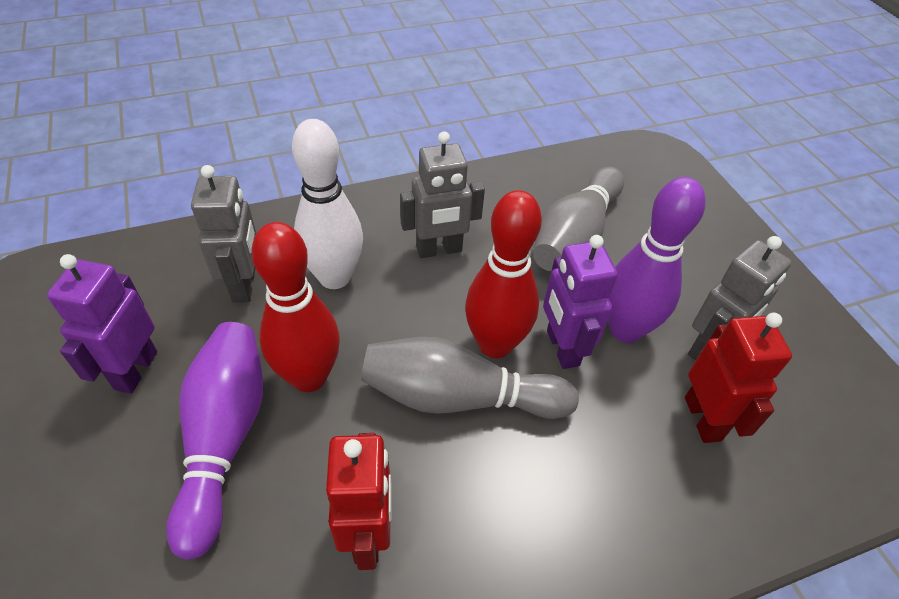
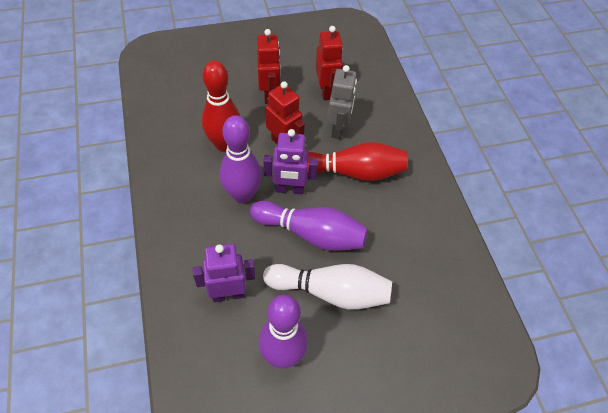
grey bowling pin: [361,337,579,419] [533,167,624,271] = 2 -> none = 0
grey robot: [191,165,257,302] [400,131,485,258] [688,236,792,361] = 3 -> [327,65,357,139] = 1
purple bowling pin: [166,322,263,560] [608,177,706,343] = 2 -> [220,115,262,204] [250,201,368,251] [259,295,308,369] = 3
red robot: [326,433,392,570] [685,313,792,443] = 2 -> [257,29,281,104] [265,81,305,144] [315,26,343,100] = 3

